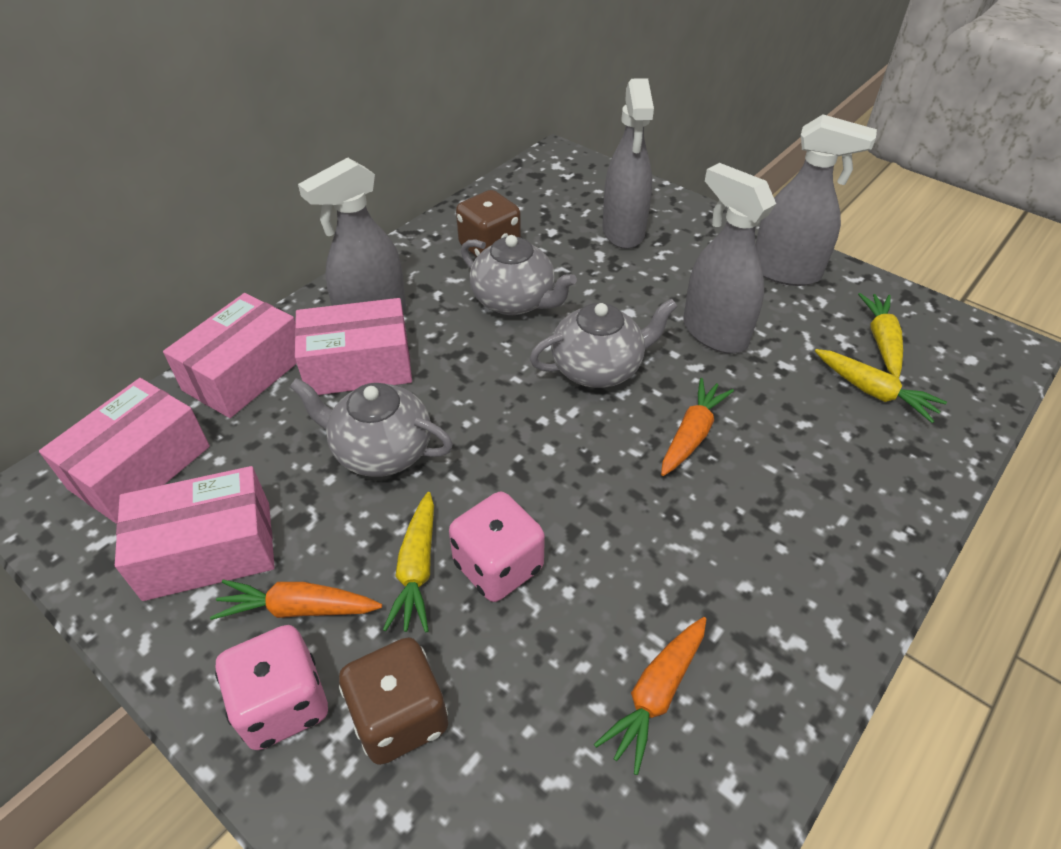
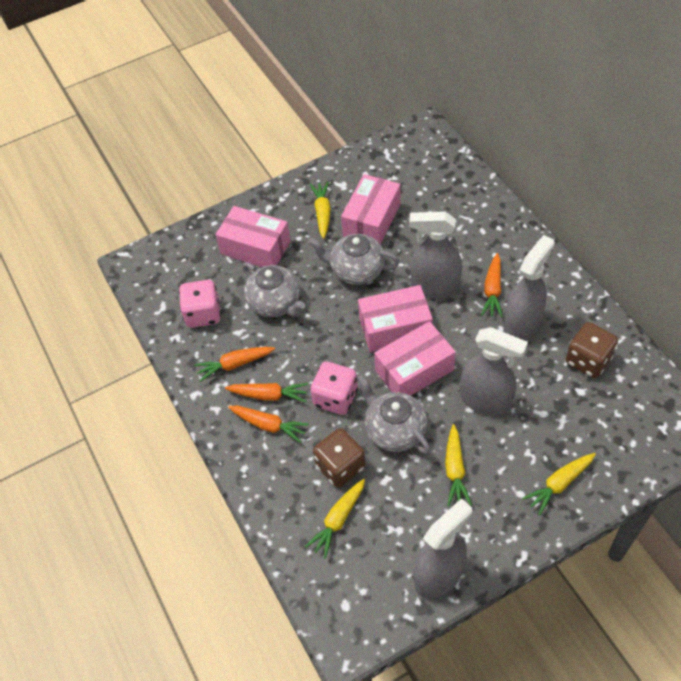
orange carrot: [210,580,382,620] [594,617,706,775] [661,378,734,476] = 3 -> [194,347,275,382] [225,383,308,403] [228,406,309,443] [481,253,503,318] = 4
yellow carrot: [383,492,434,632] [815,349,947,423] [858,293,903,377] = 3 -> [305,479,365,559] [310,182,331,239] [445,424,472,506] [522,453,596,515] = 4

